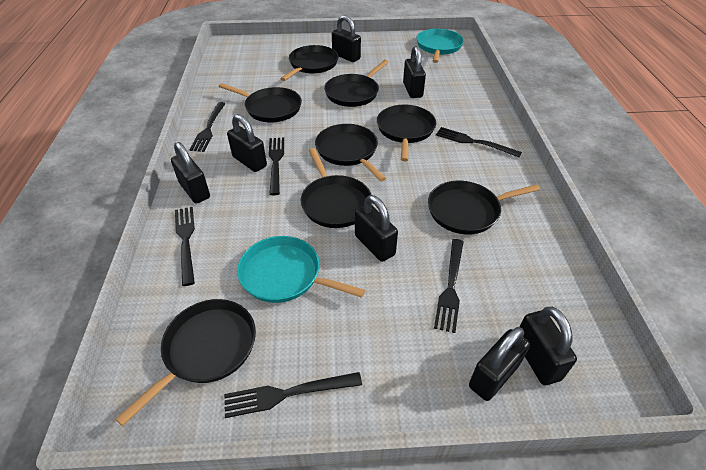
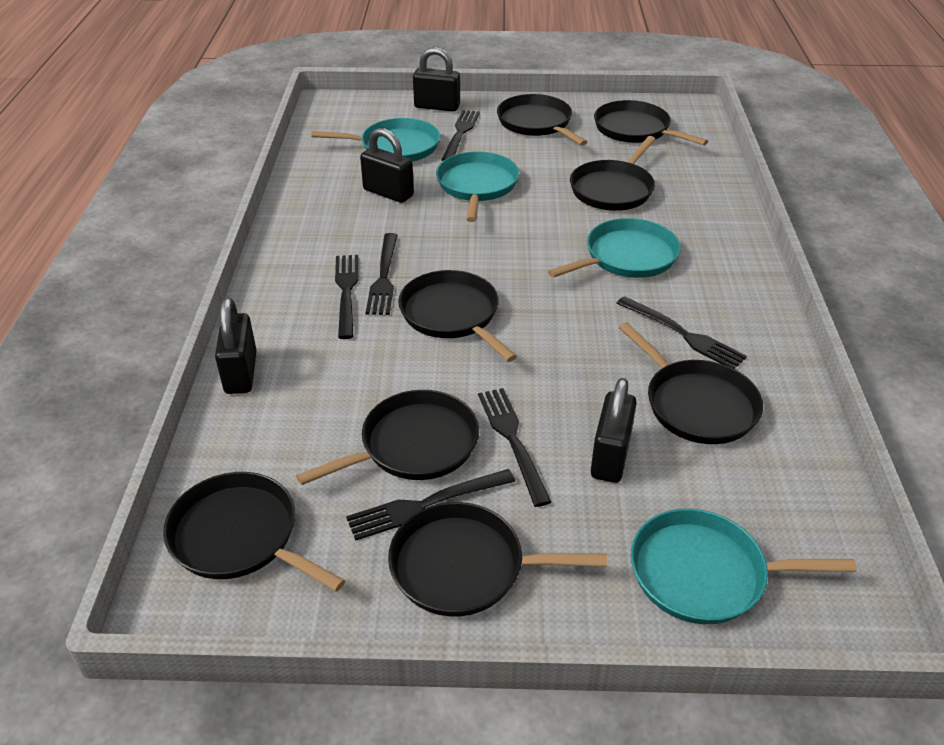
black padlock: [171,142,210,203] [227,114,267,172] [332,15,361,62] [355,195,398,262] [403,46,426,98] [469,327,530,401] [520,307,577,385] = 7 -> [215,298,257,394] [360,128,414,203] [413,47,460,112] [591,378,637,483] = 4
turquoise pan: [237,236,365,303] [416,29,464,63] = 2 -> [311,118,440,162] [436,151,519,222] [548,218,681,278] [631,509,857,624] = 4

